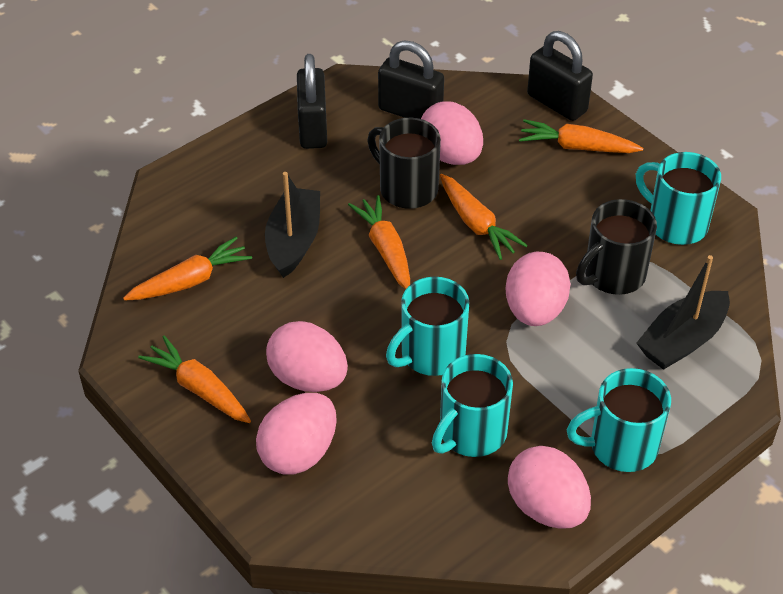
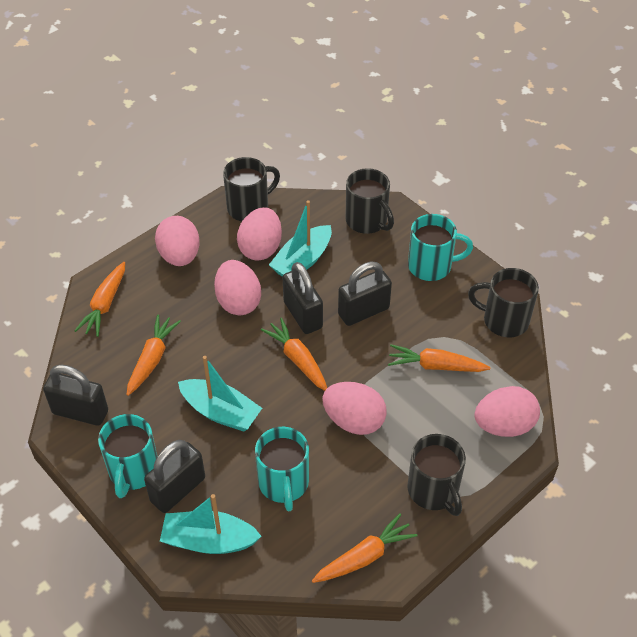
black boat: [265,172,320,278] [636,255,730,370] = 2 -> none = 0
black mug: [367,118,441,209] [576,199,657,295] = 2 -> [223,157,280,221] [345,168,394,234] [407,434,466,516] [468,268,539,337] = 4
black padlock: [297,54,327,149] [378,41,444,119] [527,31,593,121] = 3 -> [43,365,108,426] [144,440,205,513] [283,262,323,334] [338,261,392,326] = 4
turquoise boat: none = 0 -> [160,494,262,554] [178,356,262,432] [269,200,332,277] = 3
turquoise mug: [386,277,469,376] [432,354,513,457] [567,368,671,472] [636,152,721,245] = 4 -> [98,414,158,498] [255,427,309,512] [408,214,473,281] = 3

